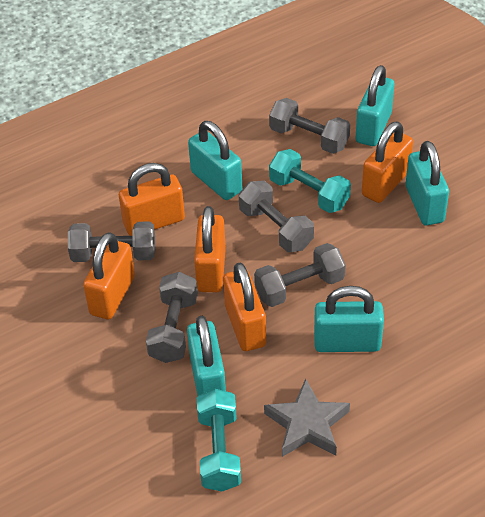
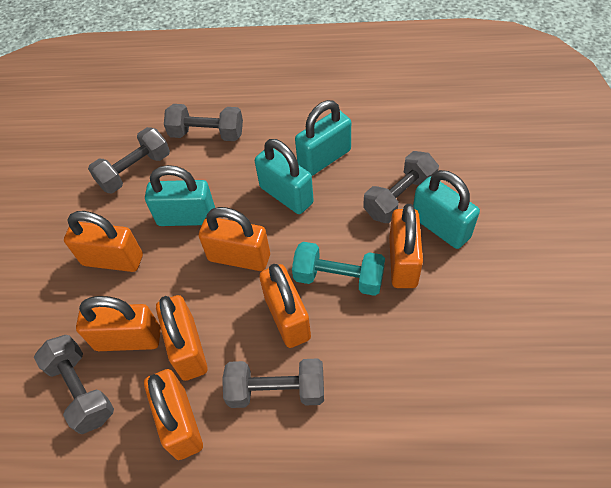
grey star: [264,379,350,457] = 1 -> none = 0
orange padlock: [83,232,135,319] [119,163,185,236] [194,206,226,292] [223,263,266,351] [362,121,413,203] = 5 -> [64,211,143,272] [76,296,161,351] [144,369,203,460] [156,295,208,381] [199,207,270,271] [259,264,311,348] [389,204,423,288] = 7
turquoise dumbbell: [197,389,241,492] [269,149,351,213] = 2 -> [292,242,385,296] = 1
turquoise padlock: [187,316,226,396] [188,121,242,200] [314,286,384,352] [356,65,394,146] [406,141,449,225] = 5 -> [145,165,215,226] [255,139,314,214] [295,100,351,176] [413,170,480,249] = 4

